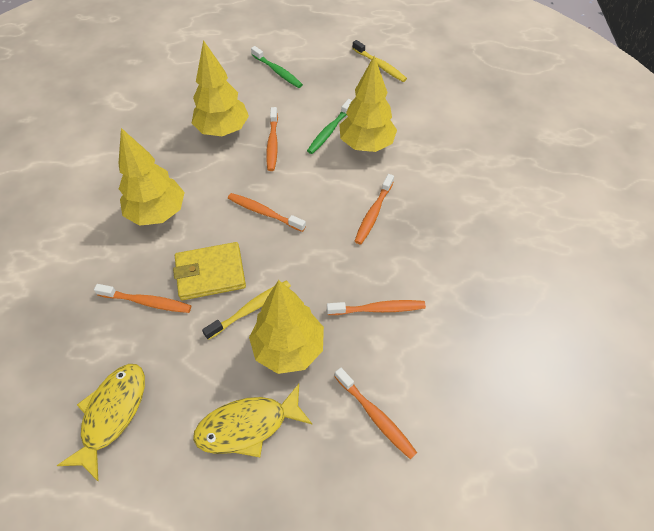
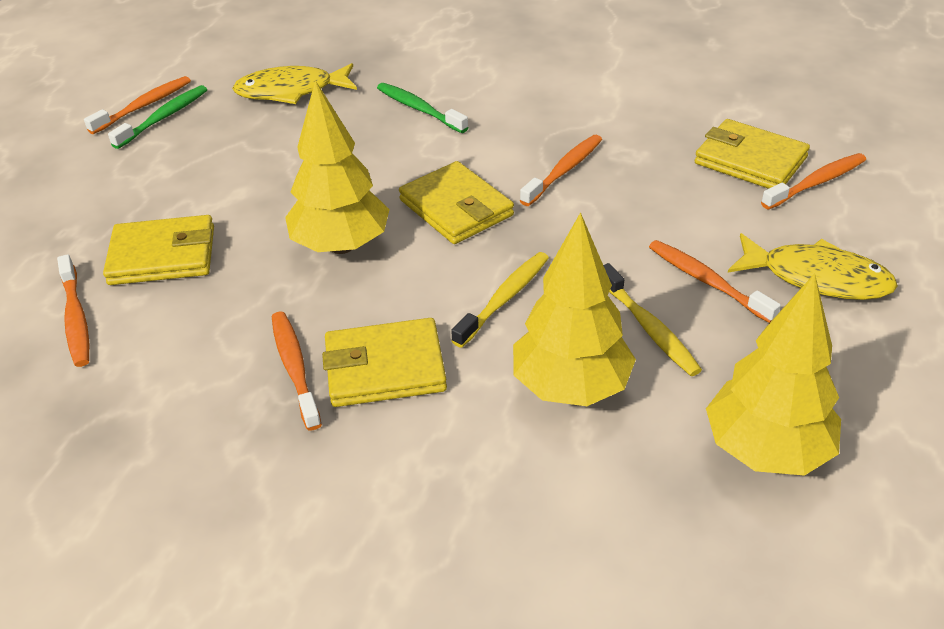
yellow tree: [118,128,185,226] [192,40,249,136] [249,280,324,374] [339,56,397,152] = 4 -> [285,80,390,254] [513,212,636,406] [706,273,841,476] = 3
yellow wallet: [173,242,246,300] = 1 -> [103,215,214,285] [322,318,447,407] [399,161,514,244] [695,119,810,189] = 4

